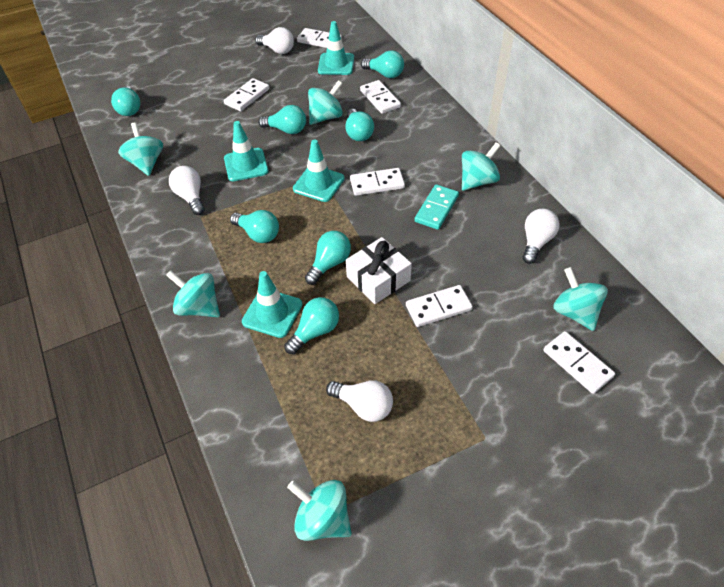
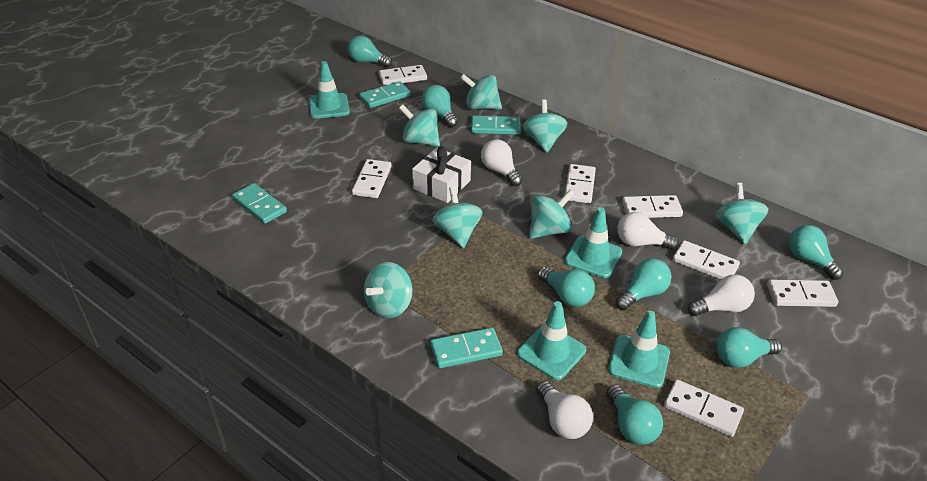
turquoise domino: [415,184,459,230] = 1 -> [232,183,287,224] [359,81,411,108] [430,327,503,368] [471,115,521,135] = 4
turquoise spinning top: [118,122,163,176] [166,270,220,317] [287,480,352,541] [308,80,343,125] [462,142,501,191] [553,267,608,331] = 6 -> [364,262,413,318] [399,104,440,147] [433,186,483,248] [460,74,502,110] [523,99,567,153] [529,190,575,239] [716,183,768,244] = 7
white domino: [224,78,269,111] [297,28,342,48] [350,168,405,196] [360,80,401,114] [406,285,473,327] [543,331,615,394] = 6 -> [352,159,391,198] [378,65,427,86] [564,164,596,203] [622,195,683,218] [664,380,744,437] [673,240,740,280] [767,279,838,307] = 7

